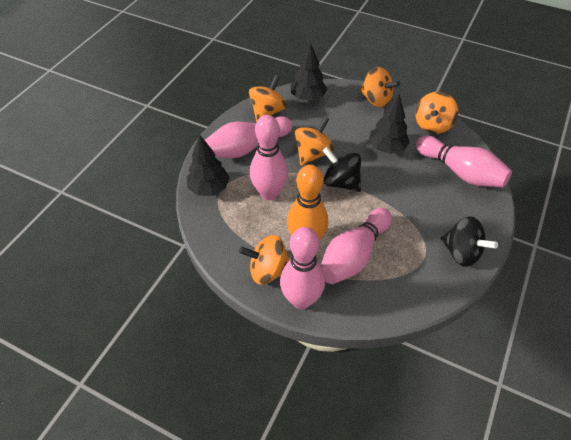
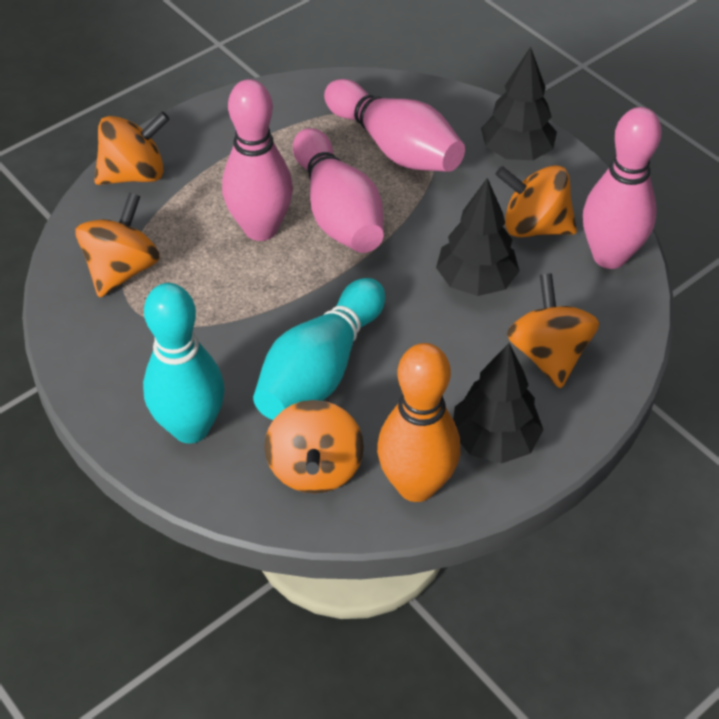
black spinning top: [322,147,361,192] [441,216,498,267] = 2 -> none = 0
pink bowling pin: [205,116,292,158] [250,115,288,200] [280,227,325,309] [321,208,392,284] [416,136,512,187] = 5 -> [222,79,293,241] [293,128,384,253] [324,79,465,172] [583,107,662,269] = 4
turquoise bowling pin: none = 0 -> [143,283,225,444] [253,278,385,420] = 2

